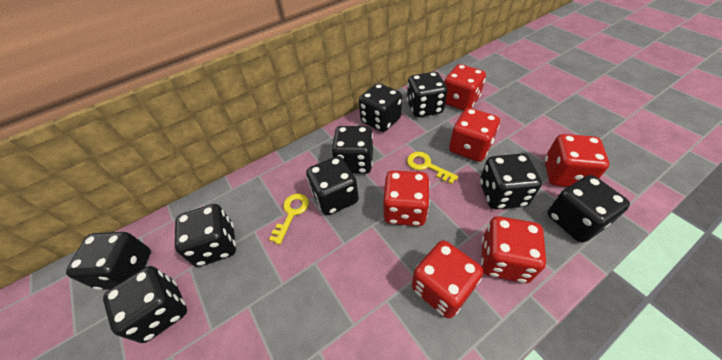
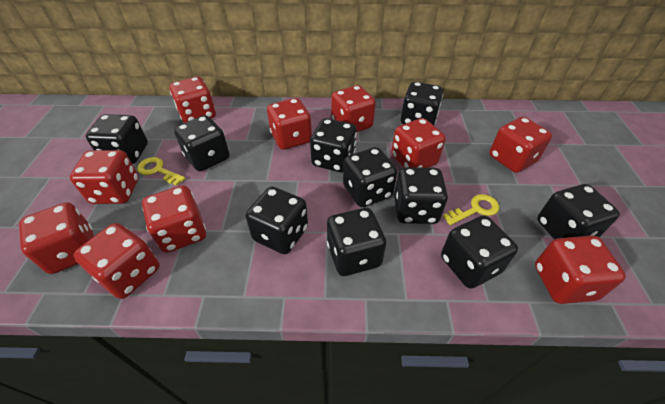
black dice: [66,232,151,290] [103,266,187,343] [175,204,236,267] [306,156,359,215] [331,126,373,174] [359,83,402,132] [407,72,447,117] [480,154,542,209] [547,175,630,243] = 9 -> [86,114,148,164] [174,115,230,171] [246,187,308,254] [310,118,357,172] [327,208,386,276] [343,147,397,207] [394,167,448,224] [401,82,443,125] [441,215,518,289] [537,184,620,240] = 10
red dice: [383,171,430,226] [412,241,483,319] [444,64,486,111] [449,108,500,162] [481,216,546,283] [545,134,609,187] = 6 -> [19,202,94,274] [70,150,139,204] [73,223,159,299] [142,185,206,253] [169,77,216,123] [267,98,312,150] [331,85,376,132] [391,118,446,168] [490,117,552,173] [535,236,626,304] = 10

